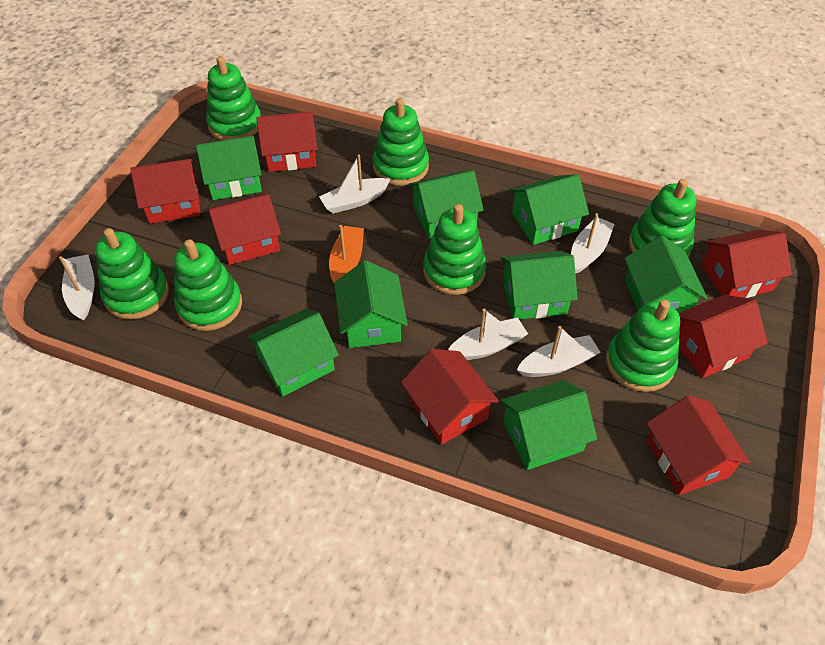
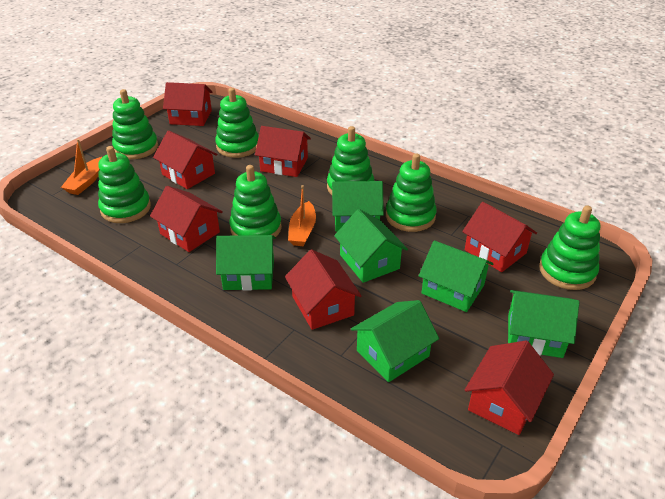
green house: [196,136,262,200] [247,309,339,396] [334,260,408,348] [409,170,484,239] [500,380,597,470] [501,251,578,320] [509,174,589,245] [624,235,707,313] = 8 -> [216,235,276,291] [332,181,384,232] [334,209,408,283] [351,300,439,382] [419,240,493,312] [508,290,579,358] = 6
orange boat: [329,225,364,282] = 1 -> [61,139,102,195] [288,185,316,246] = 2
white boat: [59,255,95,320] [319,155,391,214] [448,309,528,360] [517,326,600,377] [571,213,615,274] = 5 -> none = 0

